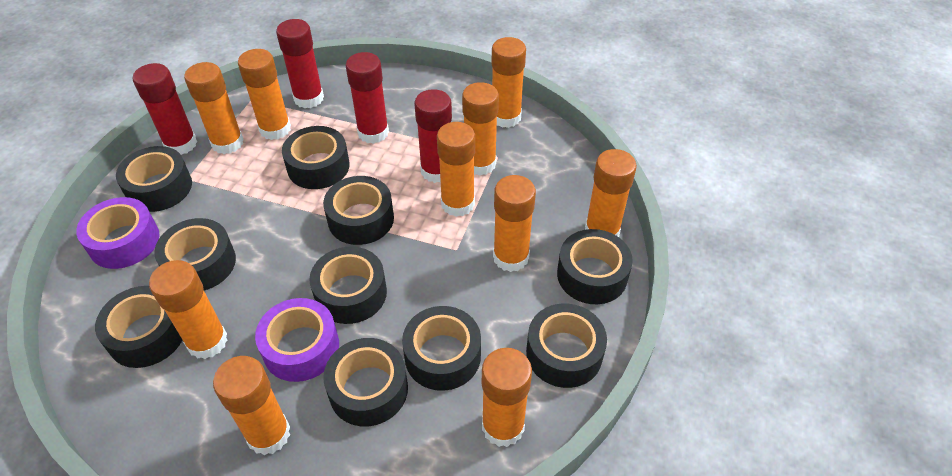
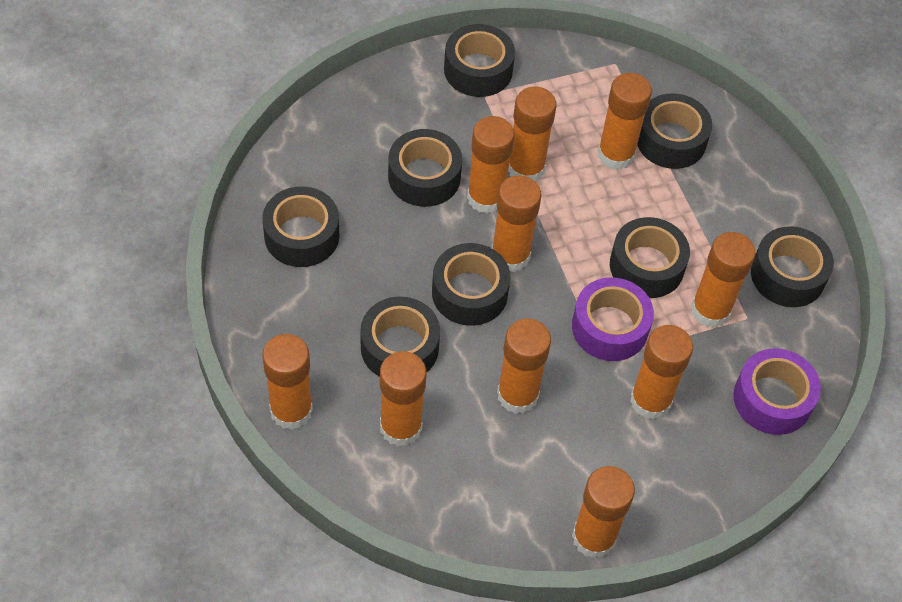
black tape: [95,286,182,368] [116,146,192,212] [154,218,236,291] [282,126,350,189] [309,247,387,324] [323,176,394,245] [323,338,408,426] [402,306,481,391] [526,304,607,388] [557,229,633,304] = 10 -> [263,186,340,267] [360,297,440,377] [388,129,462,207] [432,243,510,326] [444,24,515,97] [610,217,690,298] [637,93,712,169] [751,226,834,307] = 8
red glue stick: [133,63,197,155] [276,19,324,108] [346,52,389,144] [414,89,452,183] = 4 -> none = 0

